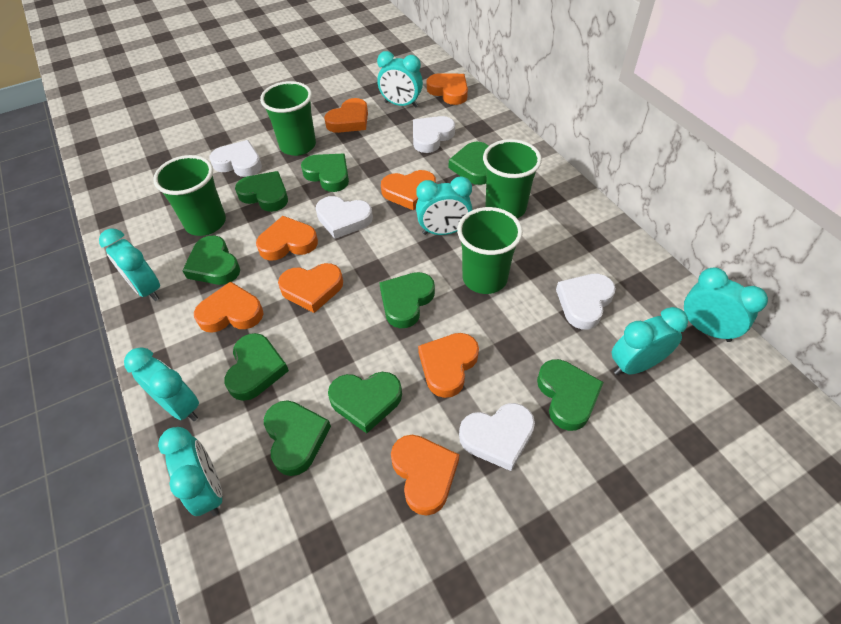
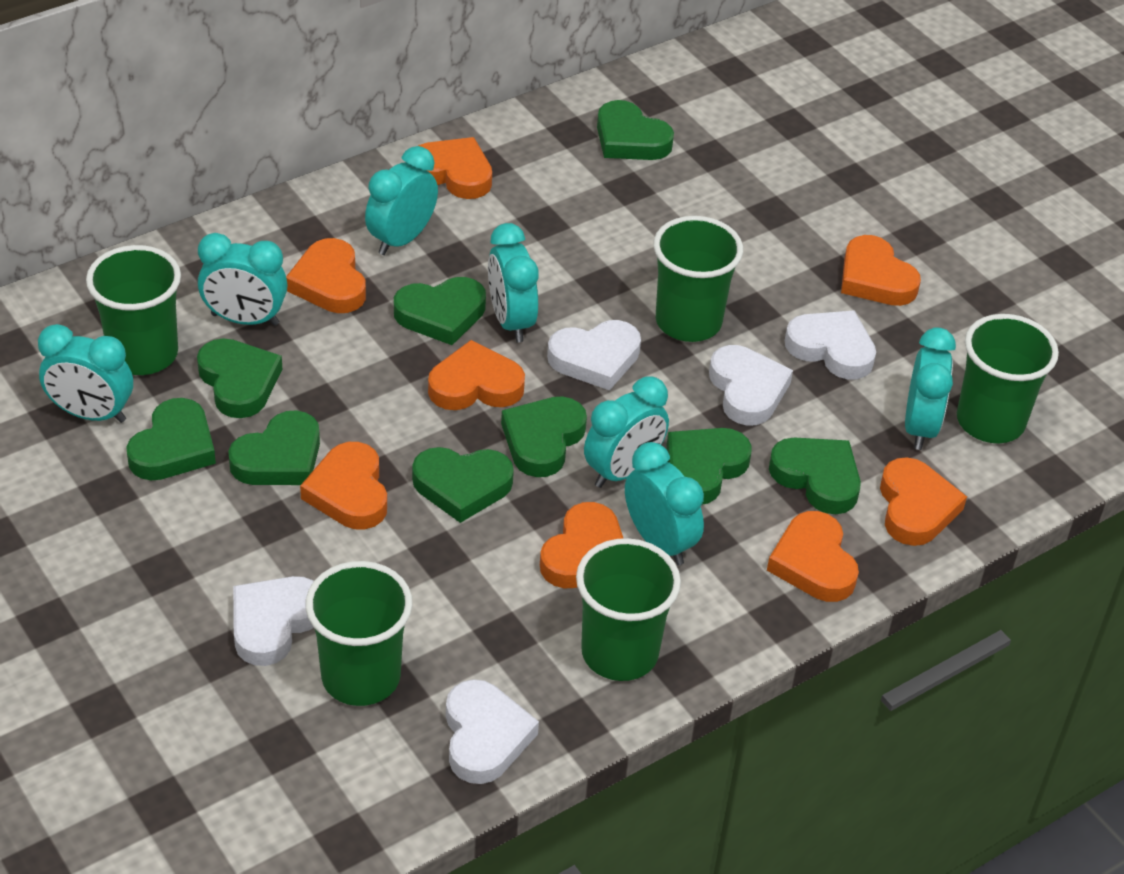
green cup: [153,155,226,236] [260,81,316,156] [457,207,523,294] [483,139,542,218] = 4 -> [86,245,181,375] [305,561,413,706] [576,538,681,681] [653,216,743,342] [957,314,1059,443] = 5

